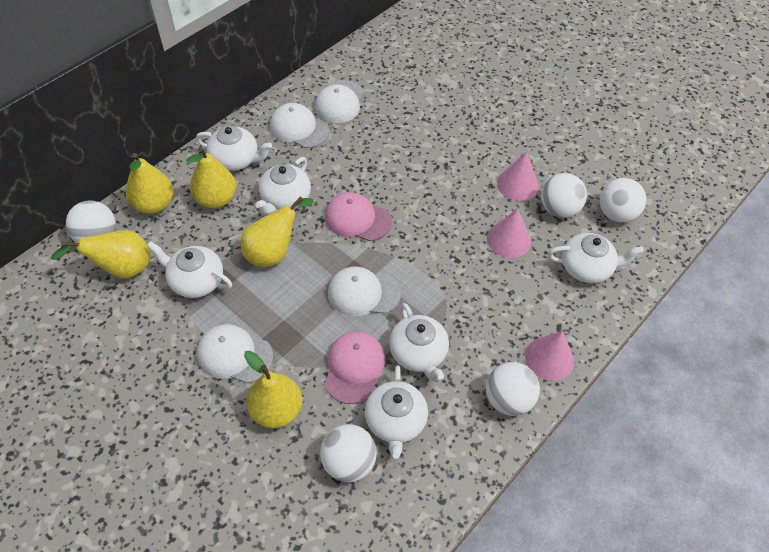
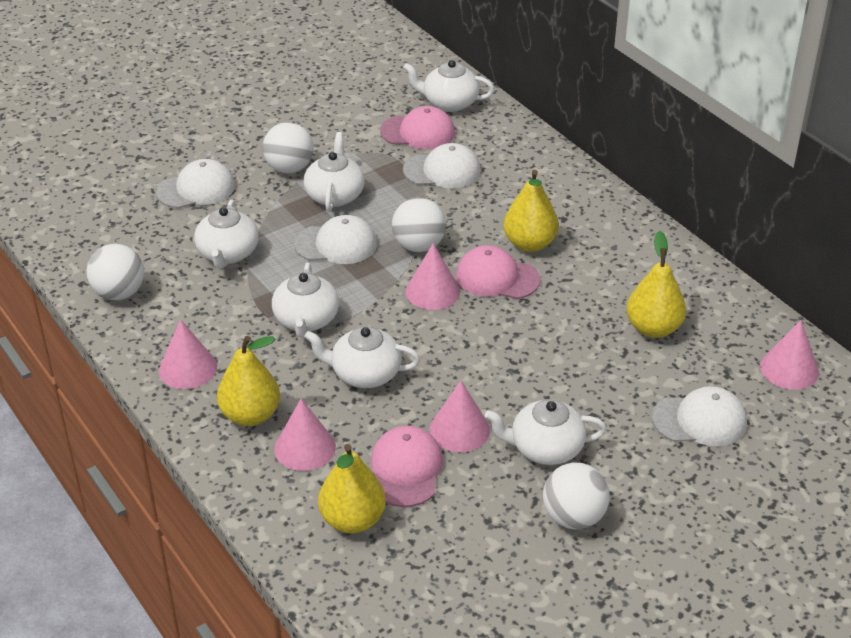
pink cap: [325,192,392,241] [325,331,385,404] = 2 -> [371,426,443,507] [380,106,455,149] [456,245,540,299] = 3
pink cone: [487,208,531,258] [497,152,539,201] [525,331,574,381] = 3 -> [159,319,217,389] [274,399,336,471] [406,243,460,310] [430,381,490,452] [760,320,819,390] = 5
white ball: [66,200,116,243] [320,424,377,482] [486,362,540,416] [541,173,587,218] [600,178,646,223] = 5 -> [86,244,144,300] [263,122,314,173] [392,198,446,252] [543,463,610,529] = 4
yellow pear: [51,230,150,279] [126,153,173,214] [186,147,236,208] [241,196,314,267] [244,351,302,428] = 5 -> [217,336,280,426] [318,444,386,533] [503,170,559,252] [626,231,686,338] = 4

